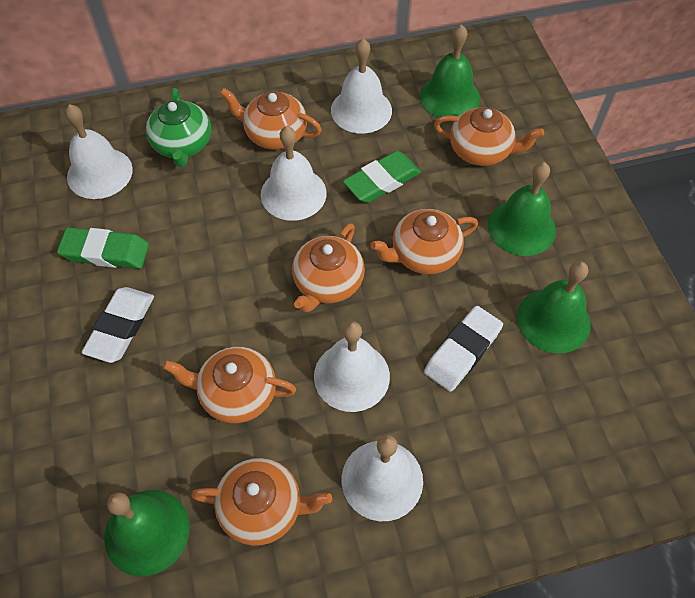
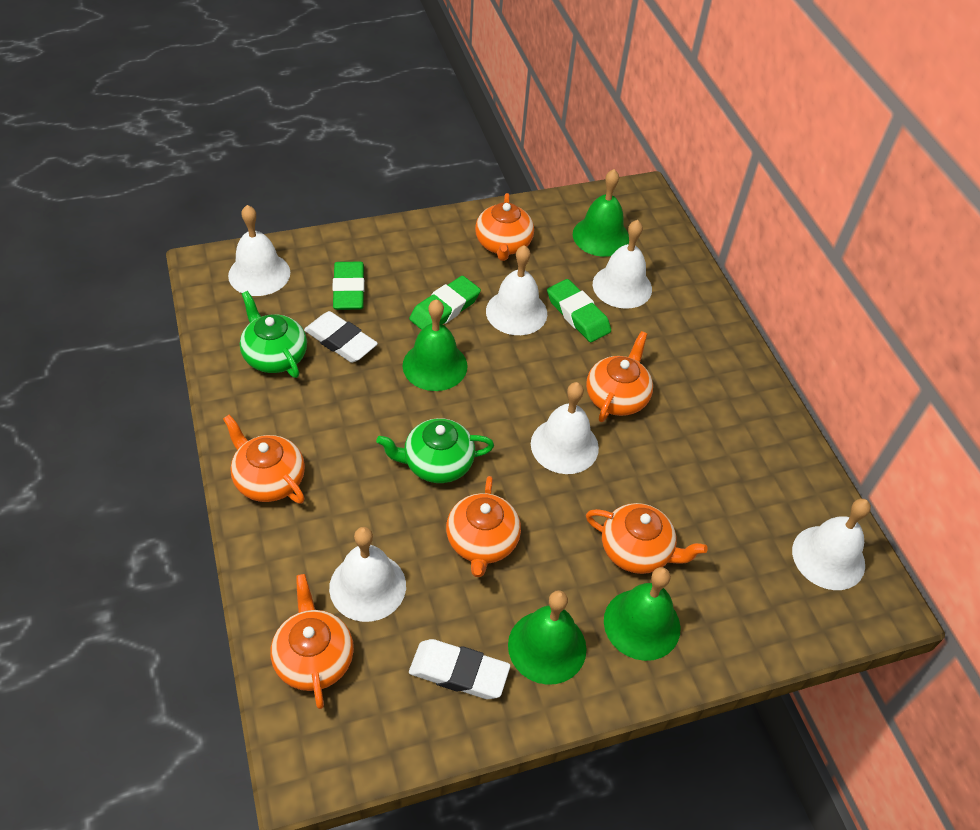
green eraser: [57,227,149,269] [343,151,421,203] = 2 -> [332,262,365,310] [409,276,481,330] [547,279,611,342] = 3
green teapot: [146,88,211,167] = 1 -> [240,291,307,378] [376,418,494,483] = 2
white bell: [65,104,133,199] [261,126,326,221] [314,321,390,412] [331,38,392,134] [341,435,423,521] = 5 -> [228,205,290,296] [329,527,406,622] [486,245,547,335] [531,382,599,474] [593,220,652,309] [792,499,871,590] = 6

